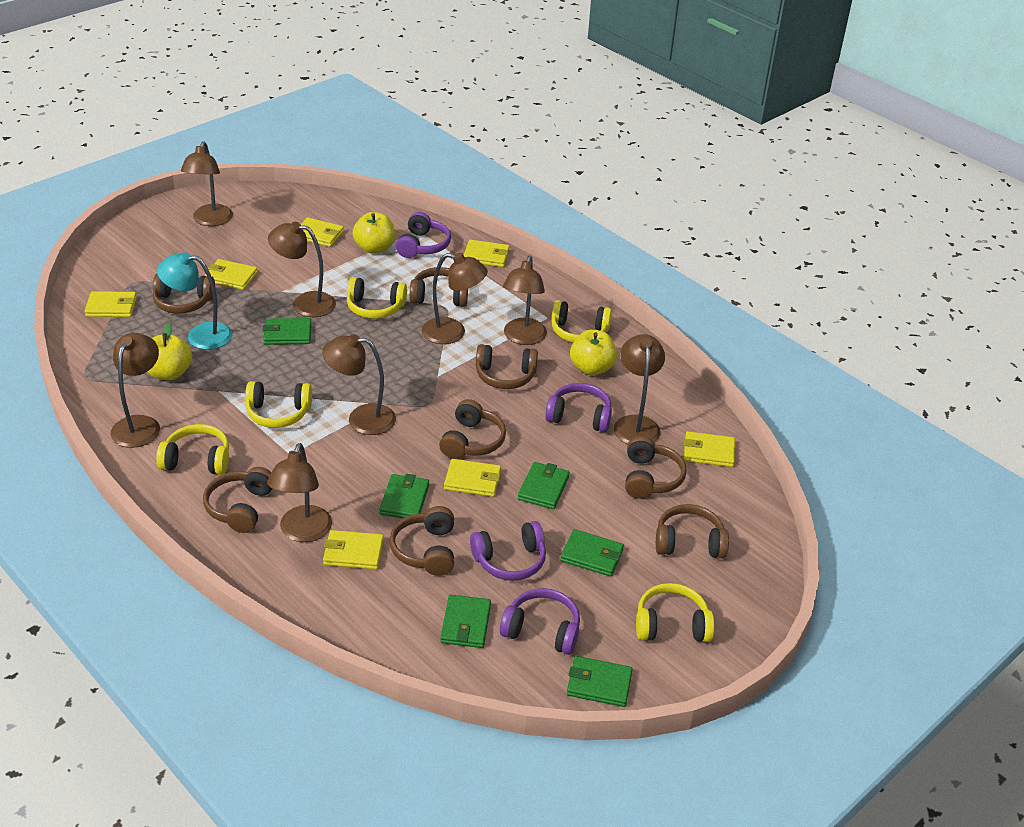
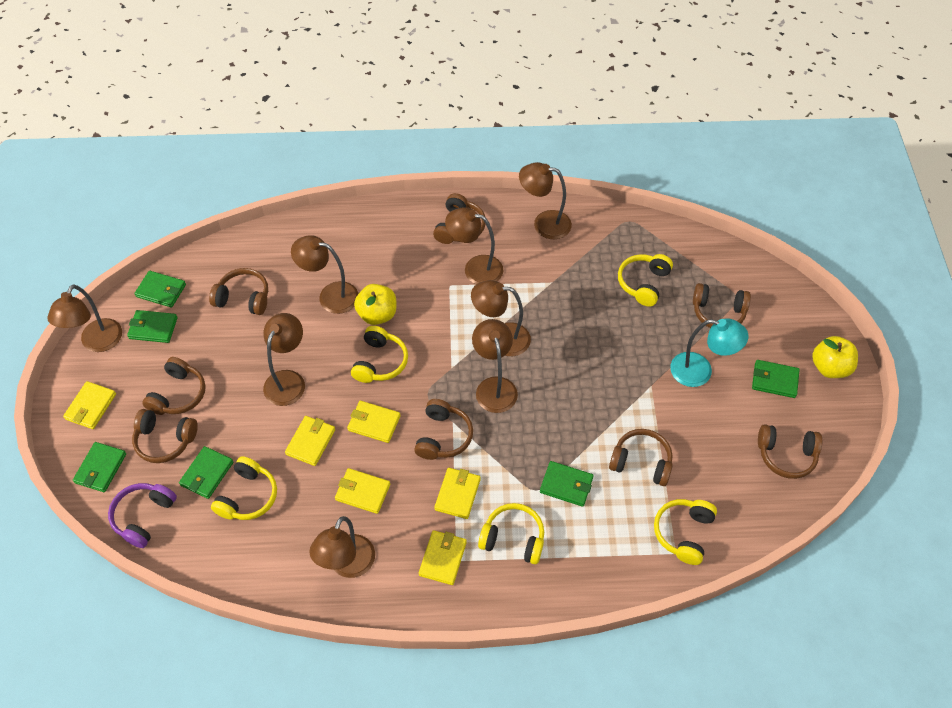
purple headphones: [396,212,451,258] [470,521,546,581] [500,588,580,655] [545,383,612,432] = 4 -> [108,483,177,548] = 1
yellow apple: [147,322,192,380] [353,212,395,254] [570,330,617,375] = 3 -> [354,284,396,325] [812,336,858,378] = 2
yellow wallet: [85,291,137,317] [204,259,258,290] [301,217,344,247] [323,530,384,569] [444,459,501,497] [463,240,510,267] [684,431,735,467] = 7 -> [63,381,116,429] [285,416,335,466] [335,468,390,514] [347,401,401,443] [419,530,467,585] [434,468,481,519] = 6

